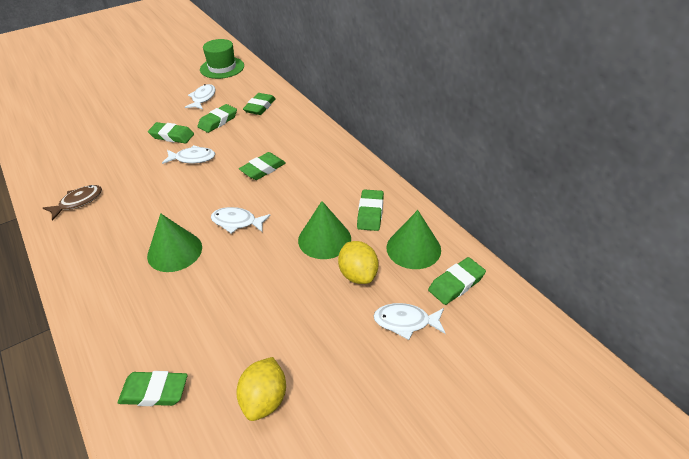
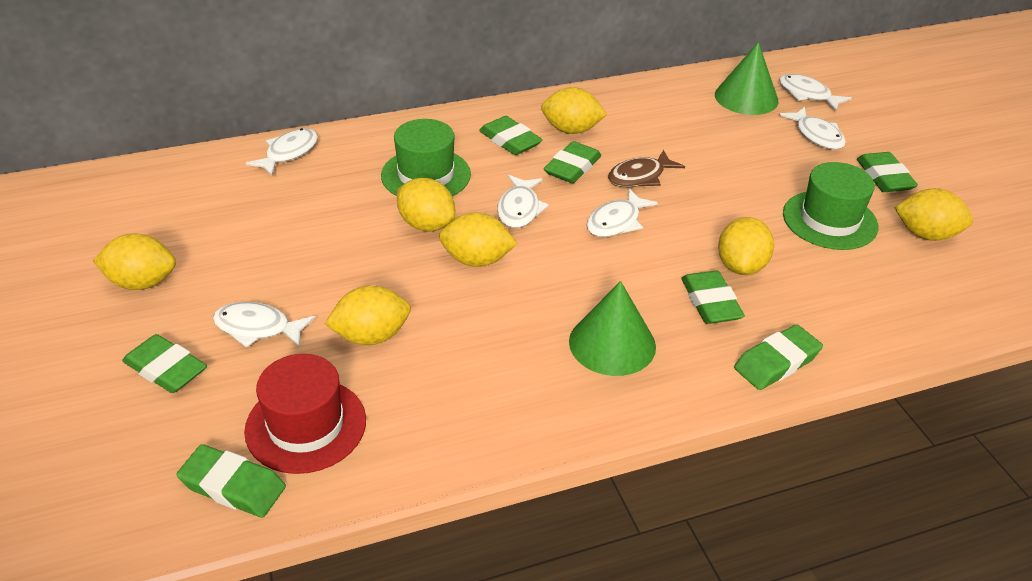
green cone: [147,213,202,272] [298,201,351,259] [387,210,441,269] = 3 -> [569,281,656,376] [715,42,779,115] = 2
green hat: [200,39,244,79] = 1 -> [381,119,471,196] [783,162,879,250] = 2
red hat: none = 0 -> [244,354,366,474] = 1
white fish: [162,145,215,164] [185,84,216,110] [211,207,271,234] [374,303,446,340] = 4 -> [213,302,315,348] [246,128,318,176] [497,175,549,228] [586,188,658,237] [779,74,852,111] [779,107,846,150] = 6
yellow lemon: [236,357,286,421] [338,241,378,284] = 2 -> [93,233,176,290] [325,285,411,345] [397,178,456,232] [439,212,518,267] [541,87,607,134] [718,217,774,275] [894,188,973,241] = 7

